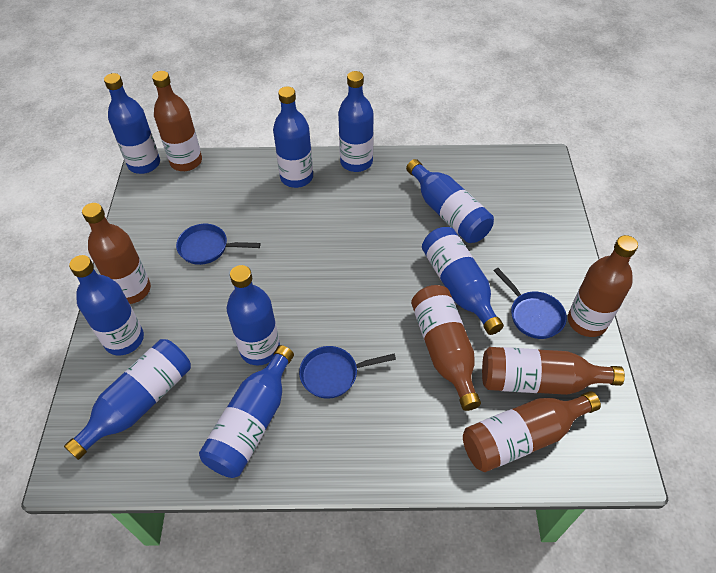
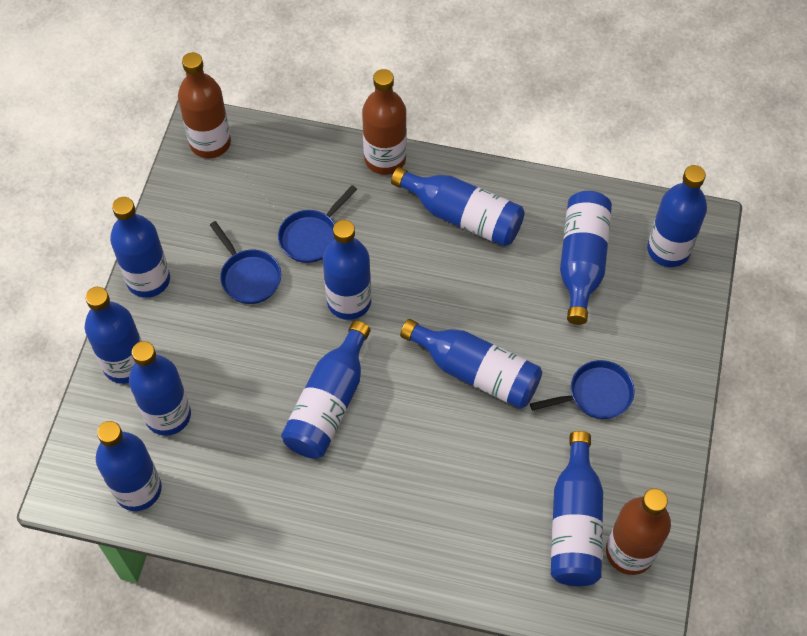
blue bottle: [64,339,191,460] [69,255,144,355] [104,73,160,174] [199,345,294,478] [227,265,280,365] [273,87,313,188] [338,71,374,172] [406,159,494,243] [422,227,504,335] = 9 -> [85,287,142,384] [96,421,162,511] [110,197,170,298] [129,341,191,436] [281,321,371,459] [323,220,371,320] [391,167,525,247] [400,319,542,409] [551,431,603,586] [560,191,612,325] [647,165,707,267] = 11
brown bottle: [82,203,151,304] [152,71,202,171] [411,285,481,411] [463,391,601,472] [482,347,625,395] [568,235,638,337] = 6 -> [178,52,231,158] [362,69,407,175] [606,488,671,575] = 3

